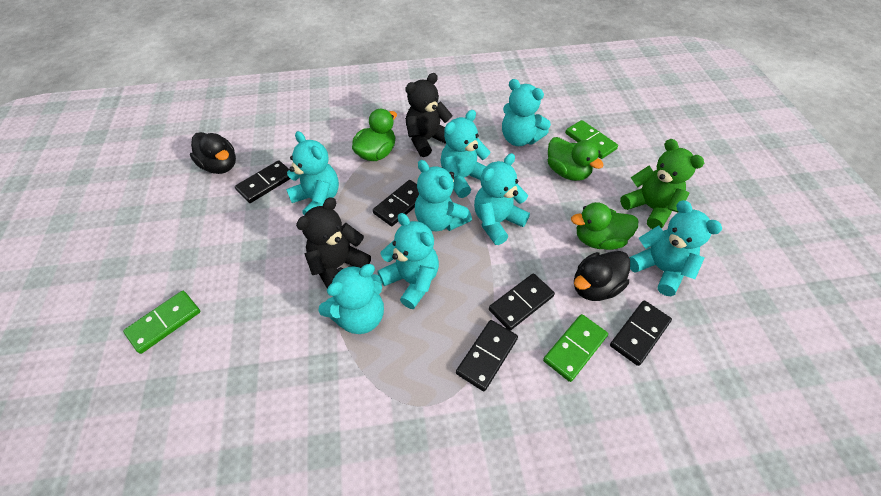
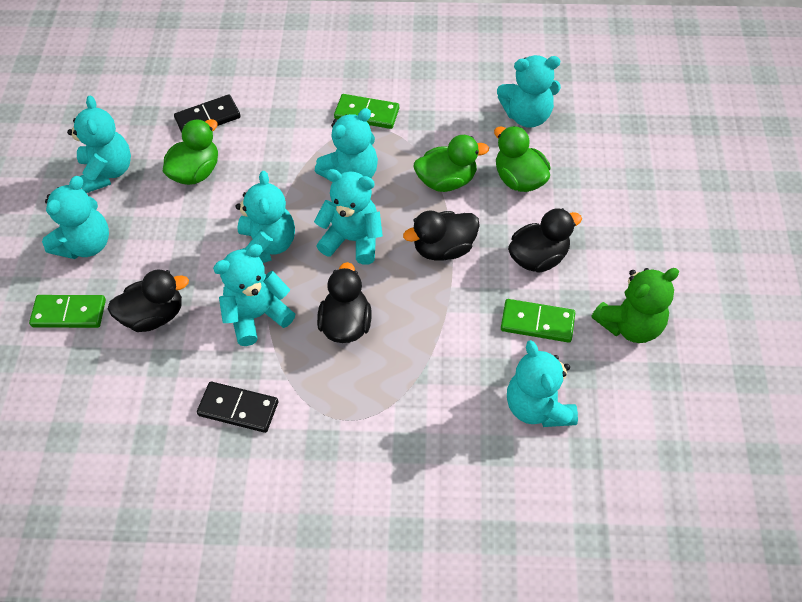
black domino: [235,160,290,203] [373,180,419,226] [456,320,518,391] [489,273,555,331] [610,300,672,366] = 5 -> [174,94,241,133] [197,382,278,433] = 2
black duck: [190,132,236,174] [574,251,630,301] = 2 -> [107,269,189,332] [317,262,372,343] [403,210,480,261] [508,208,582,273] = 4
black teddy bear: [296,197,371,289] [405,73,453,157] = 2 -> none = 0

